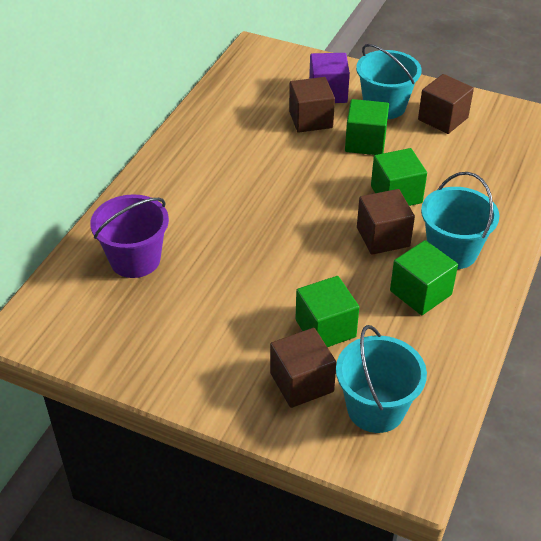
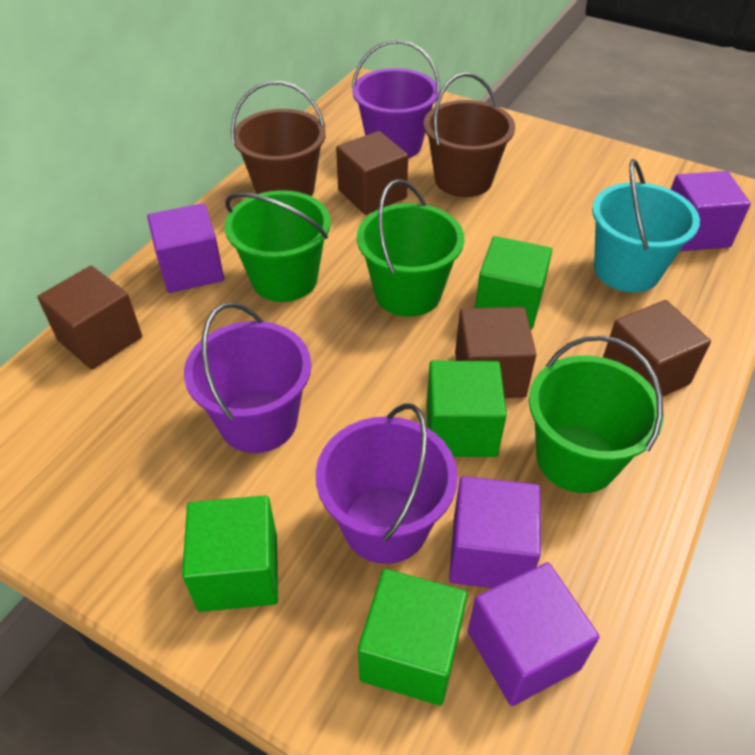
brown bucket: none = 0 -> [231,81,326,196] [423,72,515,197] = 2
green bucket: none = 0 -> [225,190,331,302] [357,179,464,317] [529,335,664,493] = 3
purple bucket: [90,194,169,278] = 1 -> [184,302,311,453] [316,404,458,564] [352,40,440,158] = 3
purple cube: [309,53,350,103] = 1 -> [147,203,224,293] [449,476,541,588] [468,562,599,706] [671,171,751,251] = 4
turquoise bucket: [336,325,427,433] [356,44,422,119] [421,172,499,269] = 3 -> [592,159,700,292] = 1

